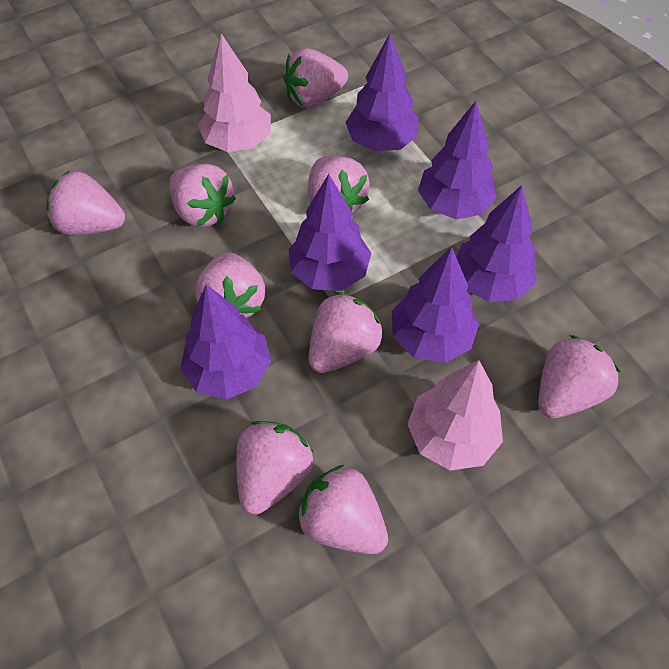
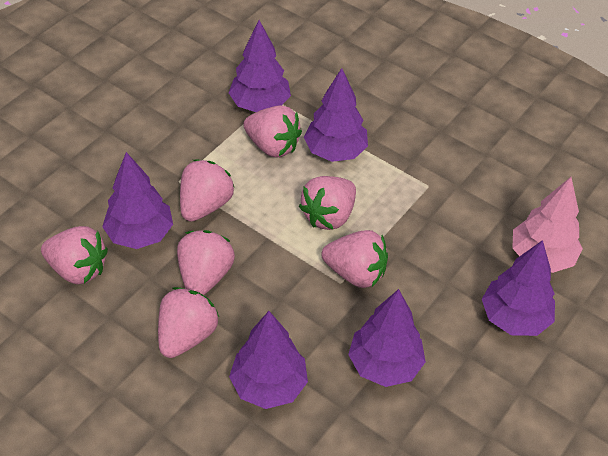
pink strawberry: [46,170,125,236] [169,163,236,227] [195,252,265,318] [236,421,314,514] [283,48,348,109] [297,465,388,554] [308,156,370,213] [309,292,384,373] [538,335,621,418] = 9 -> [41,226,108,284] [158,287,219,358] [177,230,235,295] [180,160,235,222] [243,105,302,158] [299,176,356,230] [322,230,388,288] = 7
pink tree: [198,34,271,152] [408,360,503,471] = 2 -> [512,177,583,273] = 1

